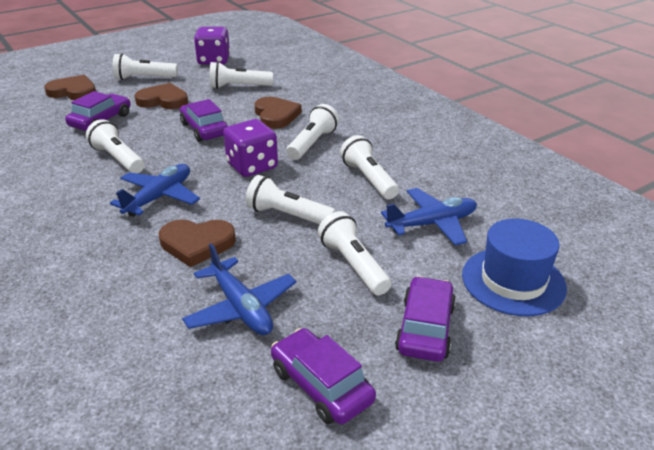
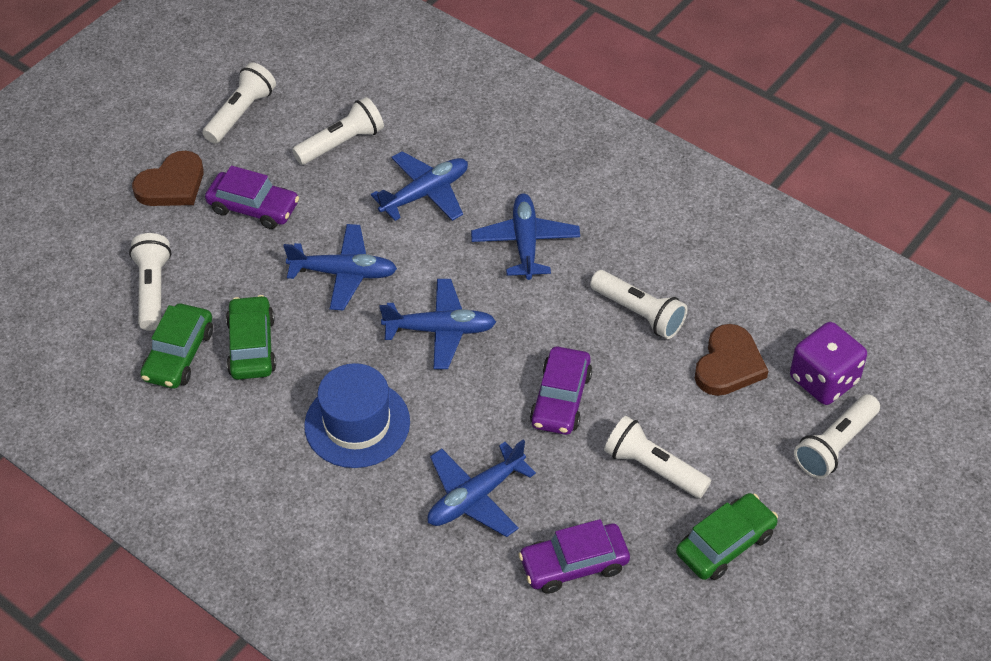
blue plane: [110,164,200,217] [182,243,296,335] [381,188,477,246] = 3 -> [283,224,397,311] [371,151,468,221] [380,279,496,369] [428,440,536,537] [471,194,580,280] = 5
brown heart: [44,75,96,100] [134,83,188,109] [159,219,236,267] [255,97,302,129] = 4 -> [132,151,204,206] [695,324,769,396] = 2
green car: none = 0 -> [140,304,213,389] [226,295,276,380] [676,493,778,580] = 3
purple car: [65,91,131,131] [180,99,228,142] [271,328,376,424] [395,276,456,362] = 4 -> [205,166,299,229] [518,519,630,594] [530,347,592,435] = 3
purple dice: [194,27,230,65] [223,119,278,177] = 2 -> [790,322,867,405] = 1
white flashlight: [86,119,144,173] [113,53,178,80] [210,62,273,89] [245,175,336,225] [286,104,339,160] [318,211,391,295] [340,135,399,199] = 7 -> [129,233,171,331] [203,62,276,144] [292,97,384,165] [590,270,687,339] [604,416,711,498] [794,394,880,479] = 6

